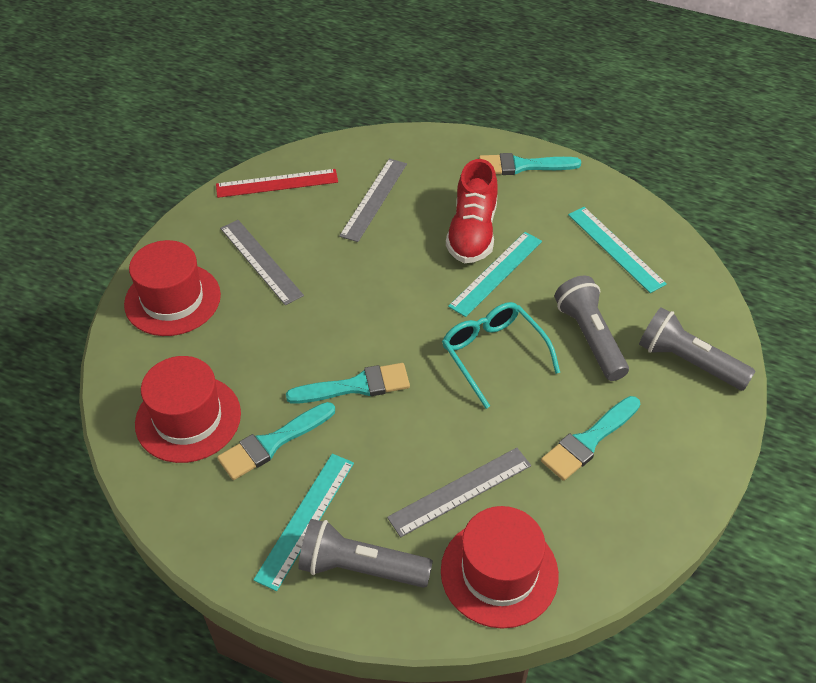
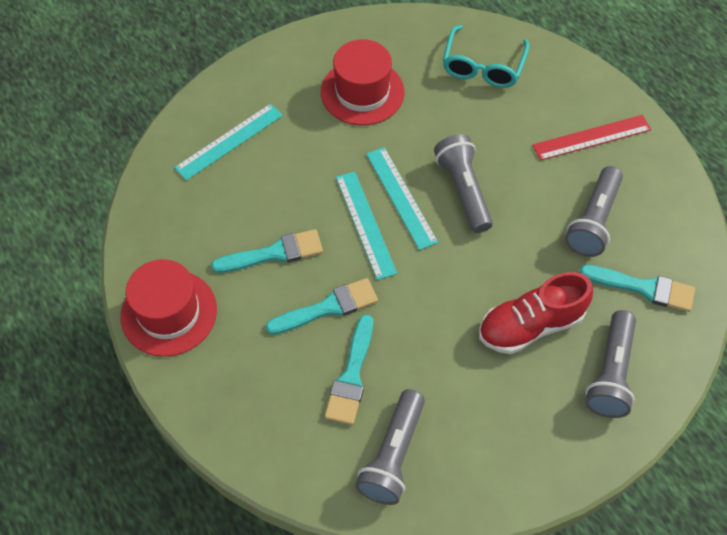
grey flashlight: [298,519,433,588] [555,276,629,381] [639,307,756,391] = 3 -> [355,389,425,505] [434,134,493,233] [565,166,623,257] [585,310,636,418] = 4
grey ruler: [220,220,304,305] [339,159,407,242] [387,448,531,537] = 3 -> none = 0
red hat: [124,240,221,336] [135,356,241,463] [441,506,559,629] = 3 -> [121,259,217,357] [321,39,405,125] = 2

